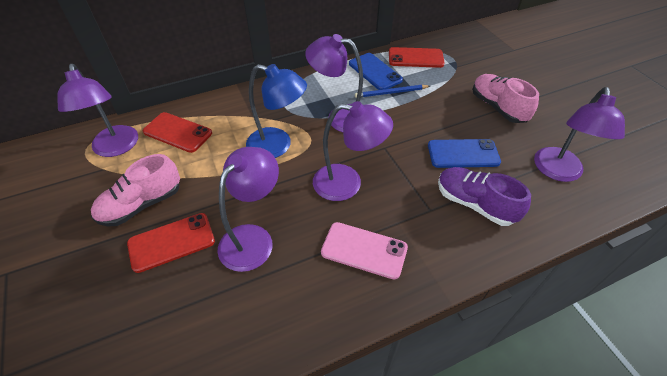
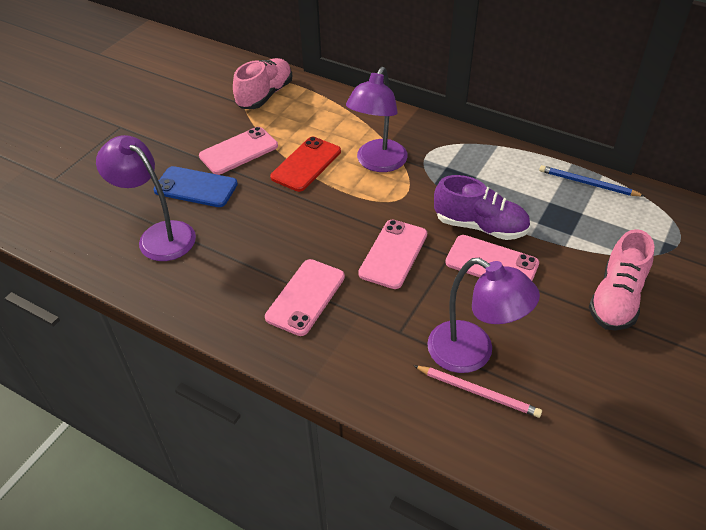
blue lamp: [246,64,307,158] = 1 -> none = 0
blue phone: [349,53,403,90] [428,139,501,168] = 2 -> [153,166,238,207] = 1
pink pencil: none = 0 -> [414,366,542,418] = 1
pink phone: [321,222,408,280] = 1 -> [199,127,278,175] [265,259,345,336] [358,219,427,289] [445,235,539,281] = 4
purple lamp: [57,64,138,157] [218,147,279,272] [305,34,363,132] [313,101,393,201] [534,87,625,182] = 5 -> [96,135,196,261] [346,67,408,172] [427,258,540,373] = 3
red phone: [127,213,215,273] [143,112,212,153] [389,47,444,68] = 3 -> [270,137,341,192] = 1

